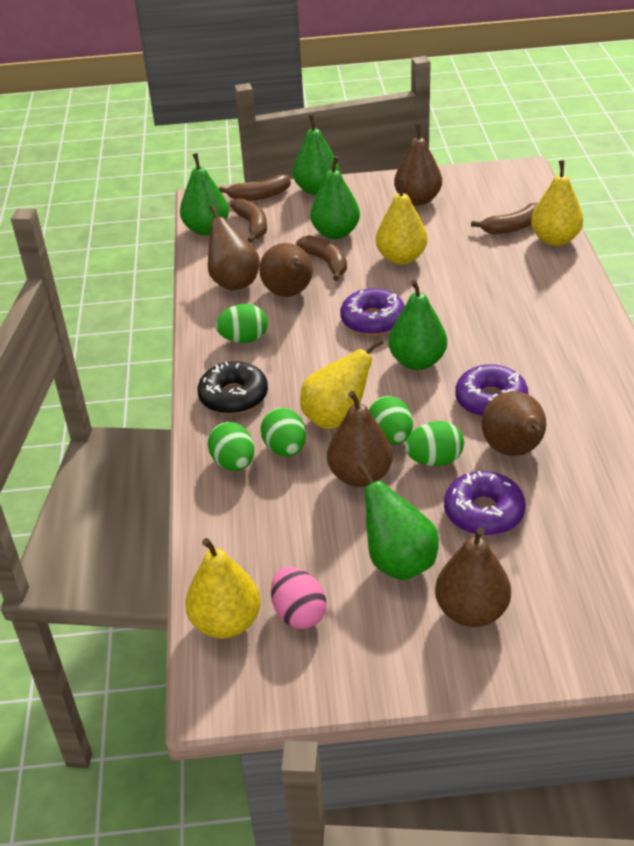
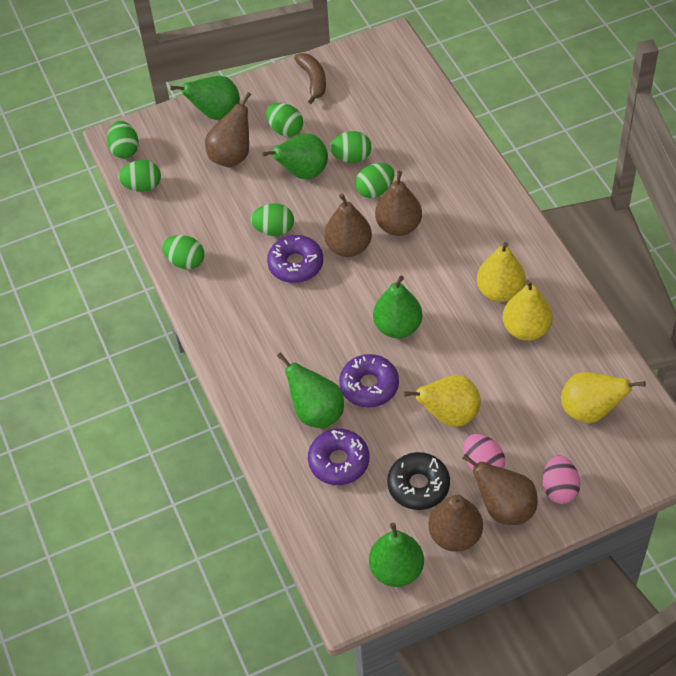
brown banana: [219,175,291,201] [230,199,267,243] [296,235,347,281] [471,203,538,234] = 4 -> [294,53,326,104] = 1
brown pear: [208,205,260,290] [259,243,313,297] [327,391,393,487] [394,124,442,205] [435,527,511,627] [482,391,546,456] = 6 -> [205,92,251,167] [324,193,372,257] [375,171,422,236] [428,494,483,552] [462,454,538,525] = 5
green egg: [208,422,254,471] [215,304,268,343] [261,408,306,457] [369,396,413,445] [405,421,464,466] = 5 -> [107,121,139,159] [118,160,161,192] [162,235,204,270] [250,203,294,236] [266,103,303,137] [329,131,371,163] [355,163,395,198] = 7
pink egg: [271,567,326,629] = 1 -> [463,434,505,471] [543,455,580,504] = 2

